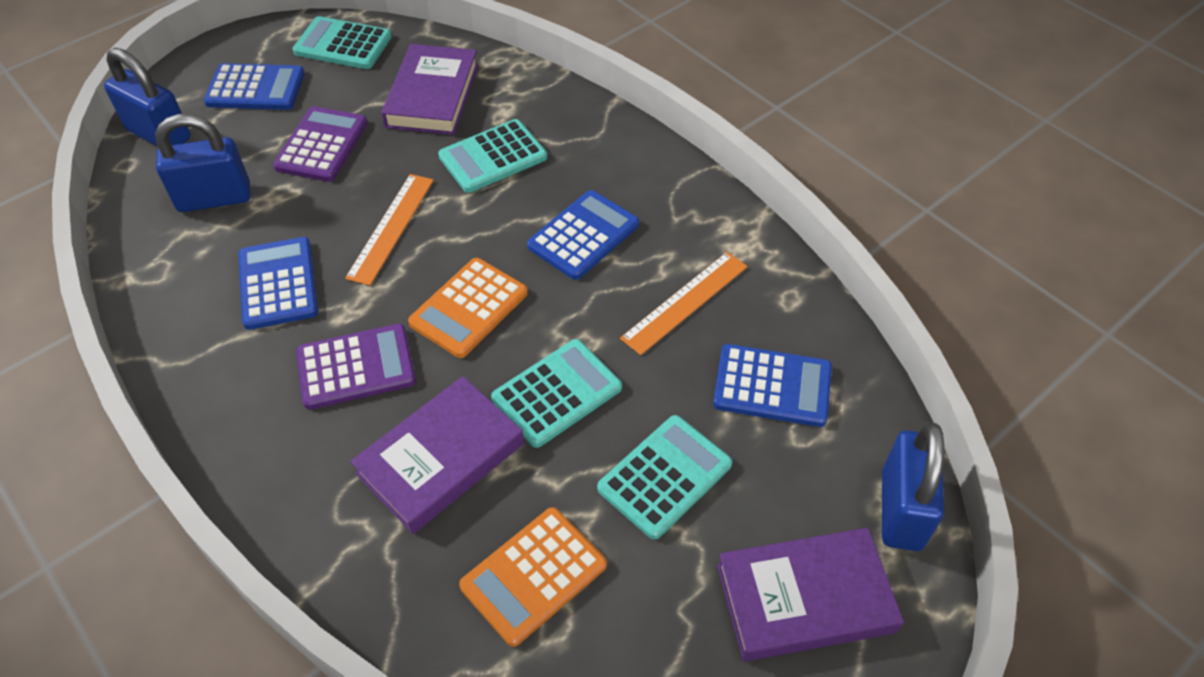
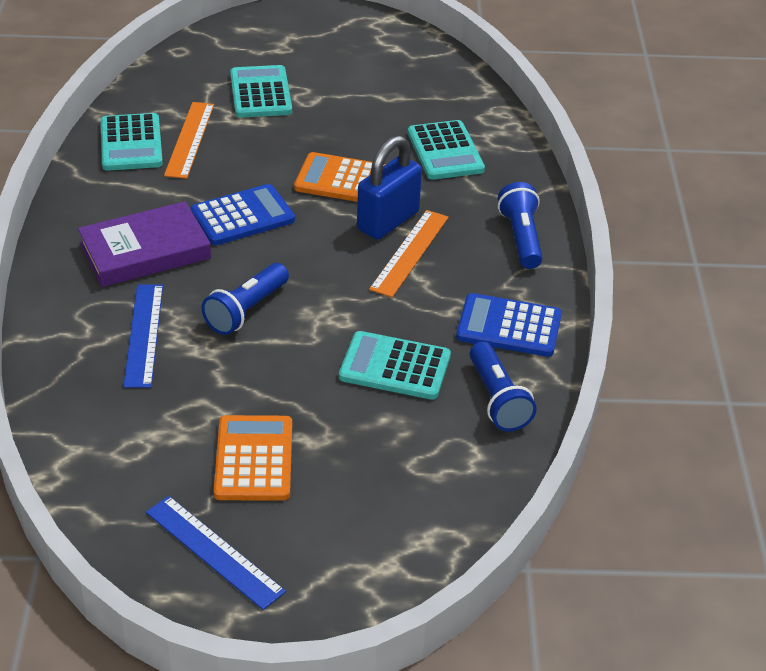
blue calculator: [204,63,305,110] [238,237,318,330] [527,190,639,280] [713,344,832,427] = 4 -> [190,184,295,245] [456,293,562,357] = 2
blue flashlight: none = 0 -> [201,263,289,335] [470,342,537,432] [498,182,543,269] = 3
blue padlock: [104,48,191,147] [155,114,250,212] [882,422,944,551] = 3 -> [357,135,422,240] = 1
blue ruler: none = 0 -> [123,284,163,388] [146,496,286,610] = 2
purple book: [350,376,524,534] [381,44,478,135] [717,528,904,662] = 3 -> [78,201,211,287] = 1
purple calculator: [273,106,367,182] [296,324,416,410] = 2 -> none = 0

